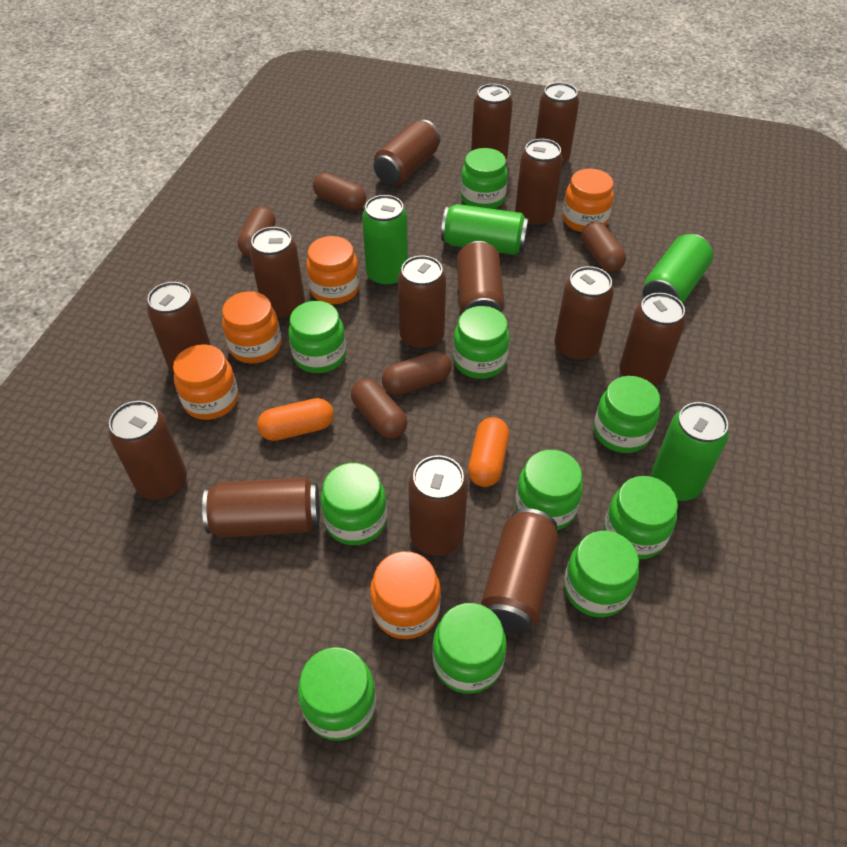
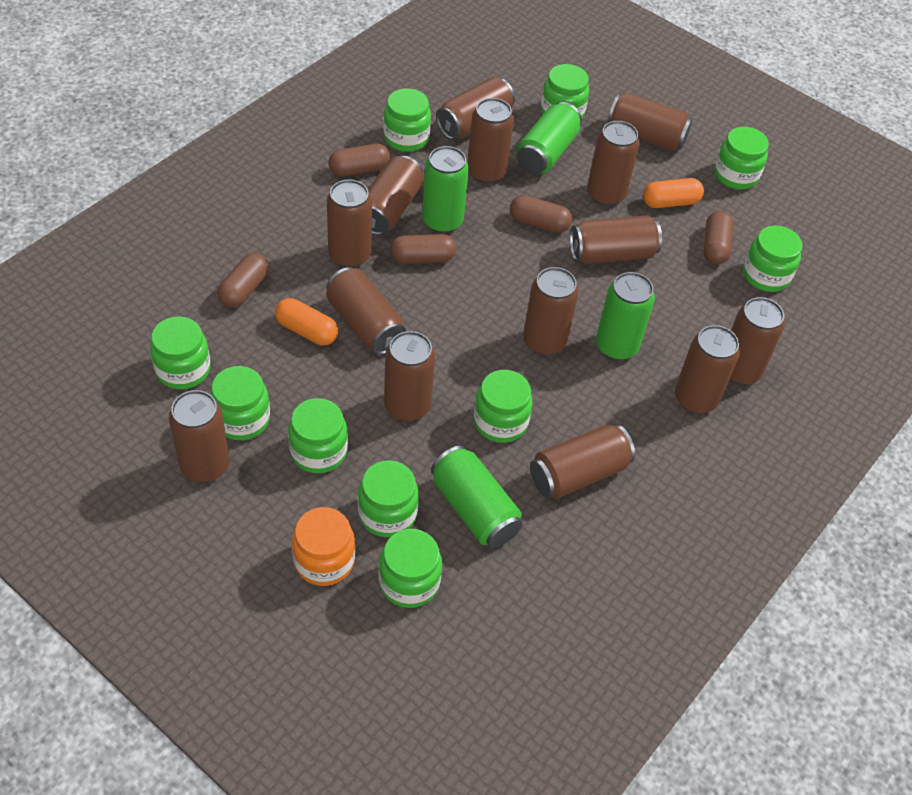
orange jar: [173,344,238,420] [222,291,281,363] [306,236,359,304] [370,551,441,639] [562,169,614,232] = 5 -> [292,507,355,586] = 1

